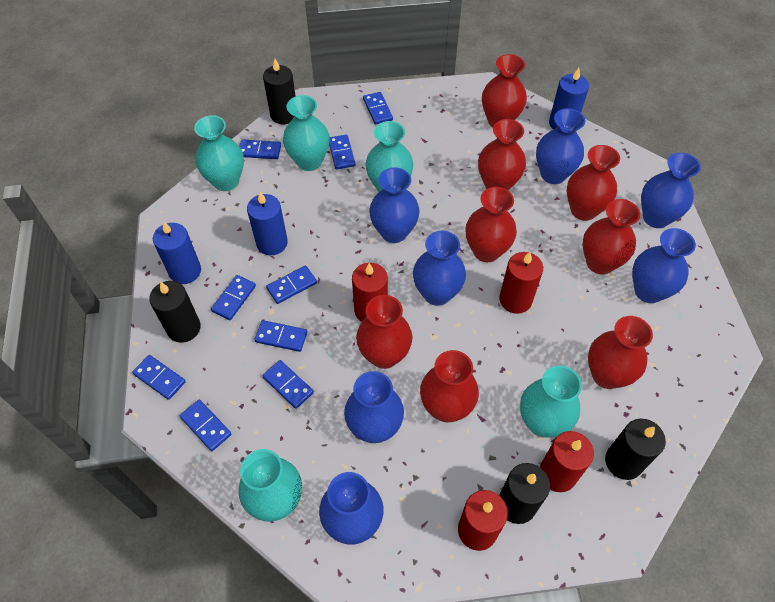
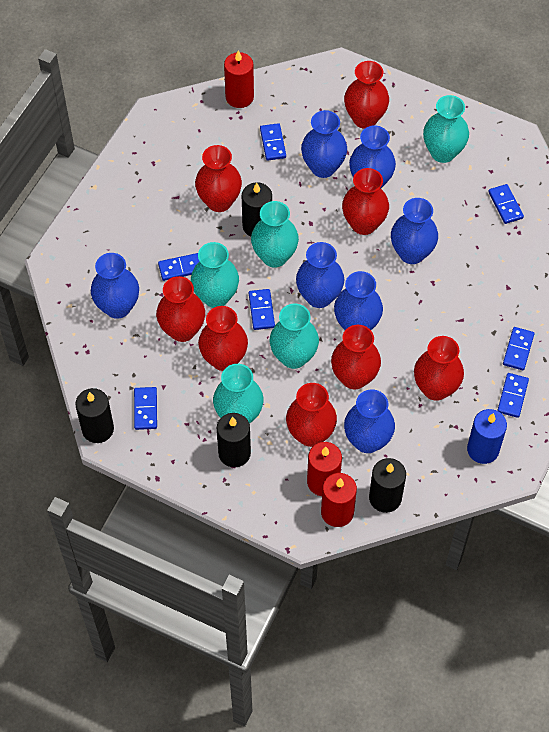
blue candle: [153,221,201,284] [247,192,288,255] [549,68,589,130] = 3 -> [467,409,507,464] = 1
blue domino: [132,355,186,400] [180,400,232,451] [211,275,256,320] [239,139,281,159] [254,320,307,352] [262,360,314,409] [266,266,317,304] [329,135,355,169] [363,92,393,125] = 9 -> [134,387,157,430] [158,253,200,281] [249,289,275,330] [260,123,286,161] [488,184,524,224] [497,373,529,418] [503,327,534,370] = 7
red candle: [352,263,388,322] [458,490,508,551] [499,252,543,314] [540,431,594,492] = 4 -> [224,50,254,108] [307,442,342,496] [321,473,357,527] = 3

